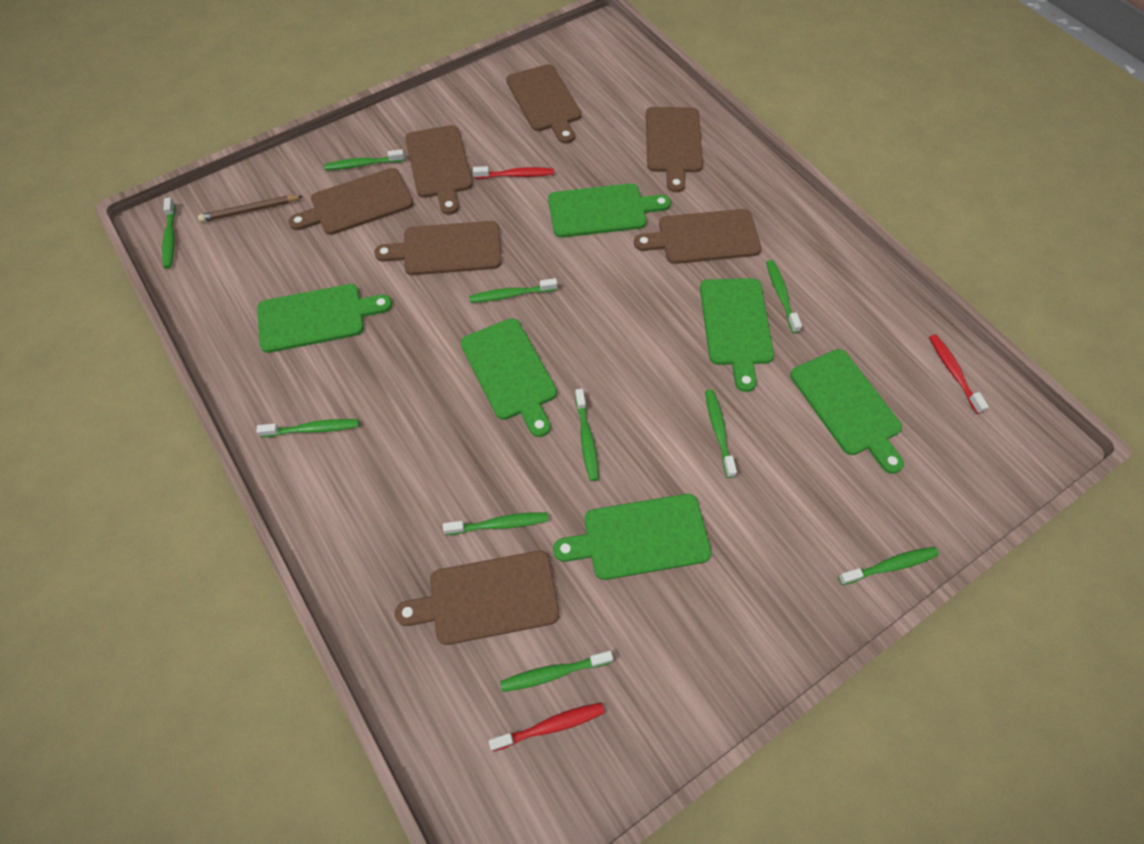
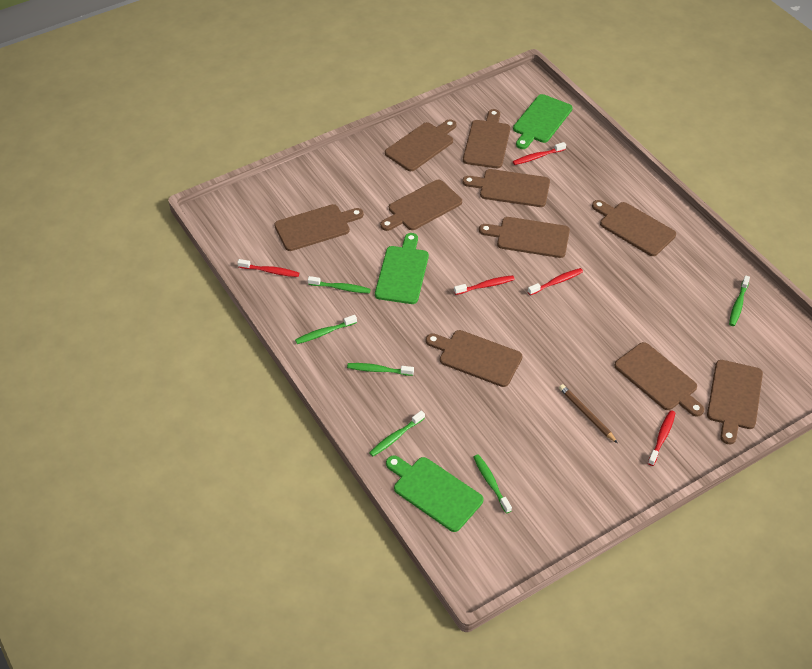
brown cutting board: [288,168,414,235] [374,221,502,275] [395,551,559,645] [405,125,473,215] [506,64,582,144] [634,209,762,264] [646,107,703,193] = 7 -> [274,204,364,251] [380,180,462,231] [385,119,456,171] [426,330,522,387] [462,169,550,207] [463,109,510,168] [479,217,570,258] [592,200,676,256] [614,342,704,417] [707,360,763,444] = 10
green cutting board: [257,284,392,353] [460,318,557,437] [548,184,671,238] [553,494,712,580] [700,278,774,392] [790,349,904,474] = 6 -> [375,233,429,304] [386,455,483,532] [513,94,573,149] = 3
green toothbrush: [162,198,176,269] [256,419,359,437] [324,149,405,170] [443,512,548,535] [469,278,558,303] [500,651,613,692] [575,389,599,481] [705,389,737,478] [766,260,802,333] [838,547,939,585] = 10 -> [295,315,357,344] [308,276,371,293] [347,363,414,376] [369,410,425,456] [474,454,512,514] [729,275,750,326] = 6
red toothbrush: [473,166,554,179] [489,702,605,751] [929,334,989,414] = 3 -> [237,259,299,277] [454,275,515,295] [513,142,566,165] [528,268,583,295] [648,410,675,466] = 5

